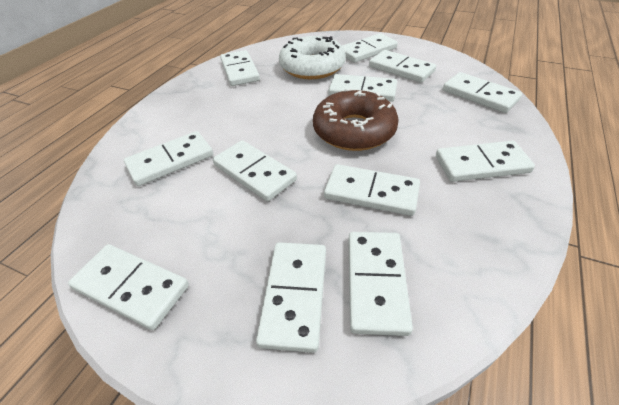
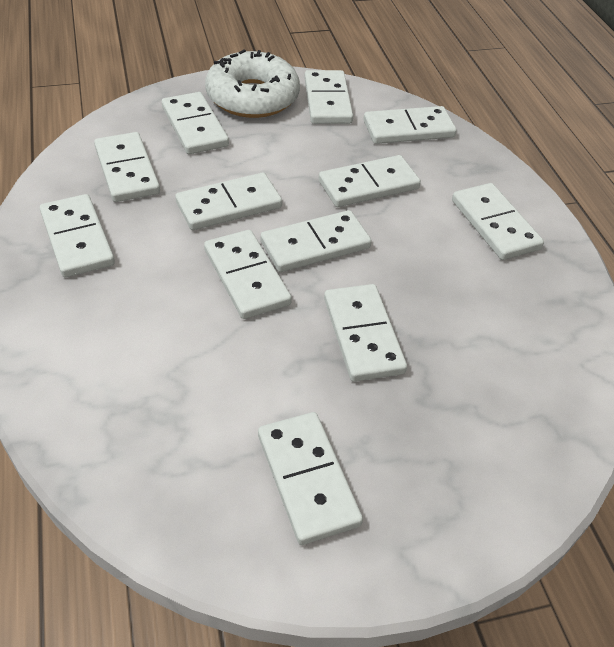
brown donut: [313,89,399,151] = 1 -> none = 0

